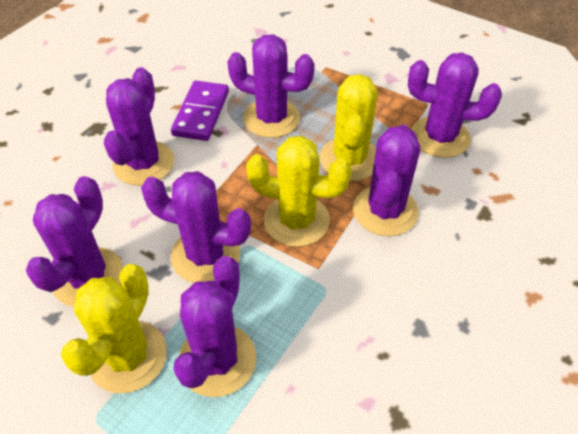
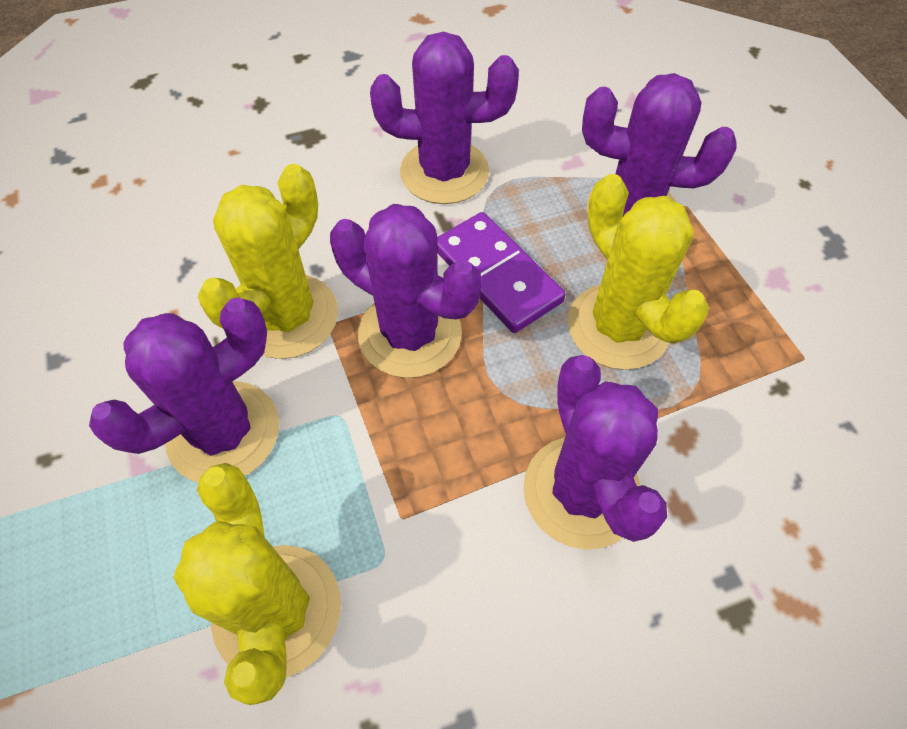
purple cactus: [26,176,123,307] [104,67,174,186] [141,171,251,283] [173,256,256,397] [227,34,315,138] [353,124,420,236] [408,53,502,158] = 7 -> [89,297,279,482] [330,204,482,378] [370,32,519,204] [523,355,667,550] [582,73,737,216] = 5

